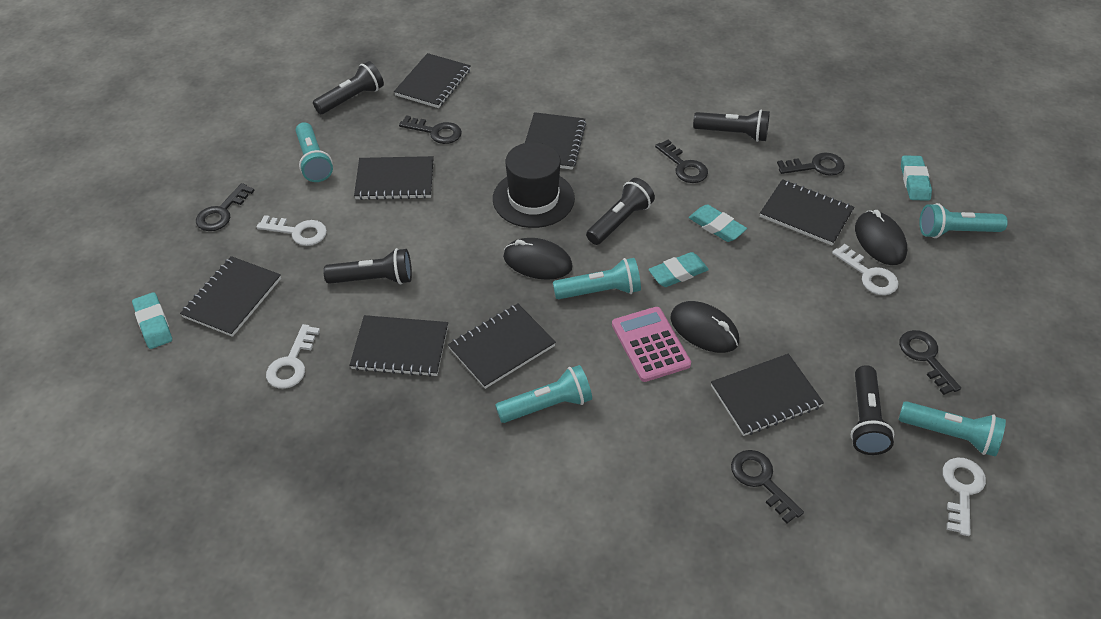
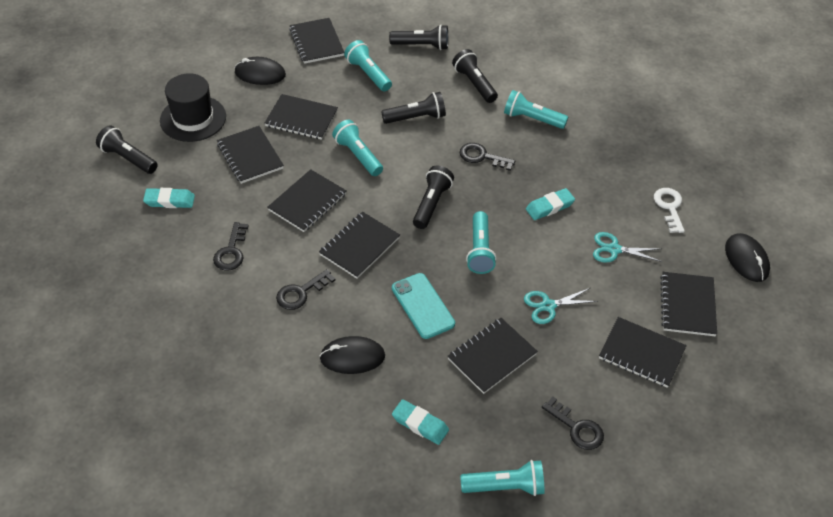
black key: [196,183,255,231] [399,115,462,144] [655,140,708,183] [731,450,804,523] [777,152,845,176] [899,330,961,395] = 6 -> [213,222,249,271] [276,269,336,310] [460,143,515,171] [542,397,604,450] = 4
pink calculator: [612,307,691,382] = 1 -> none = 0
turquoise eraser: [132,292,172,349] [648,252,709,287] [689,205,747,242] [901,155,932,201] = 4 -> [143,188,195,208] [392,399,449,445] [526,188,575,220] = 3
turquoise phone: none = 0 -> [392,273,455,339] = 1
turquoise scissors: none = 0 -> [524,288,598,324] [593,232,662,263] = 2
white key: [257,215,327,246] [266,324,320,389] [832,244,898,295] [943,457,986,536] = 4 -> [654,188,685,233] = 1

